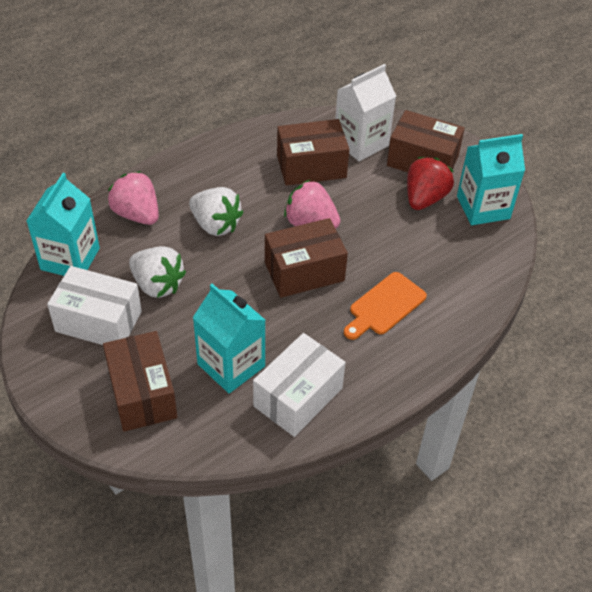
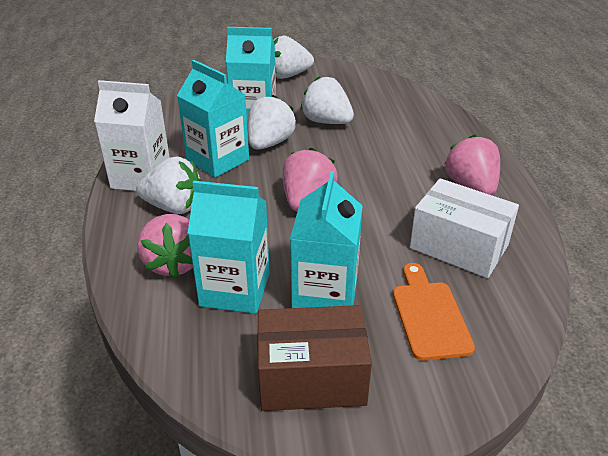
brown box: [103,331,177,432] [265,218,348,298] [277,119,349,186] [387,110,465,172] = 4 -> [257,305,372,411] = 1
pink strawberry: [108,171,159,225] [284,180,340,229] = 2 -> [137,214,193,279] [283,148,338,211] [445,134,500,195] = 3
red strawberry: [407,157,454,210] = 1 -> none = 0
turquoise carton: [26,173,100,276] [193,284,266,393] [457,134,525,225] = 3 -> [177,60,249,178] [187,181,270,314] [226,27,276,123] [290,171,362,308] = 4
white box: [47,266,142,345] [253,333,346,437] = 2 -> [410,178,519,278] = 1
white strawberry: [129,246,186,298] [189,187,243,236] = 2 -> [136,156,202,214] [247,95,296,150] [273,35,314,79] [300,76,354,124] = 4

